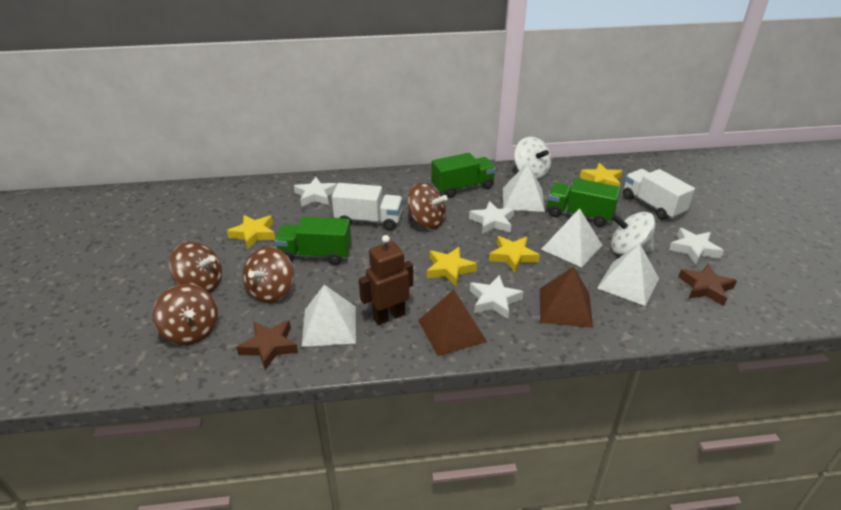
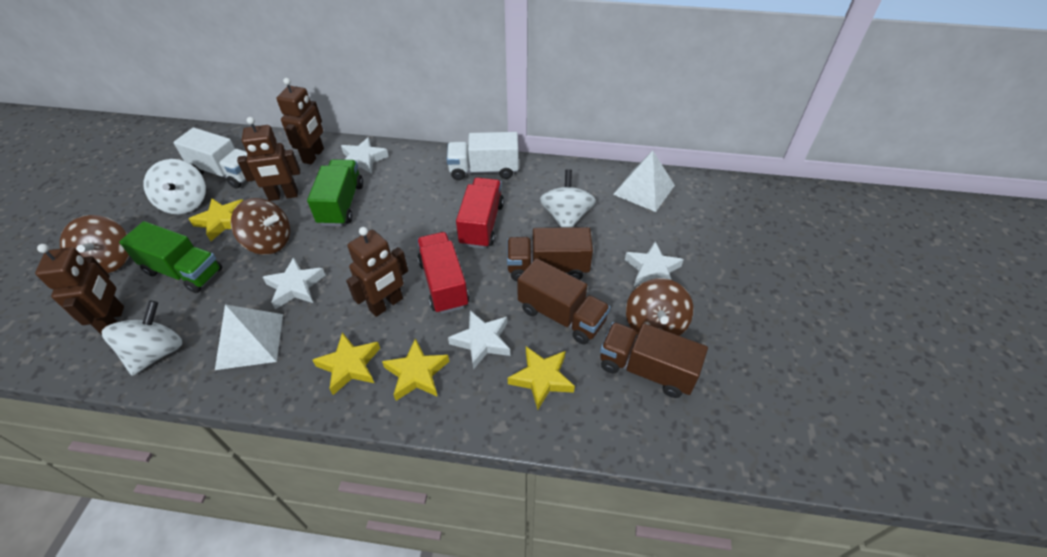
brown pyramid: [418,290,487,356] [540,267,593,328] = 2 -> none = 0
brown robot: [359,235,413,325] = 1 -> [35,244,124,335] [237,117,300,201] [276,78,324,164] [346,227,408,317] = 4
brown spinning top: [153,284,218,345] [169,242,222,293] [243,246,294,303] [408,182,448,229] = 4 -> [60,215,129,274] [231,198,290,255] [626,278,693,336] = 3
brown star: [236,320,298,370] [678,264,737,306] = 2 -> none = 0
brown truck: none = 0 -> [507,227,593,281] [517,259,610,345] [600,322,708,398] = 3
green truck: [275,217,352,265] [431,153,496,198] [548,178,620,227] = 3 -> [119,221,222,293] [307,159,363,226] = 2
red truck: none = 0 -> [417,232,469,314] [456,177,504,249] = 2
white pyramid: [302,285,356,347] [503,163,545,212] [541,208,603,267] [597,243,659,306] = 4 -> [215,304,283,370] [613,151,675,212] = 2
white spinning top: [514,137,551,179] [611,212,655,255] = 2 -> [101,301,182,376] [144,159,206,214] [540,169,596,228] = 3

